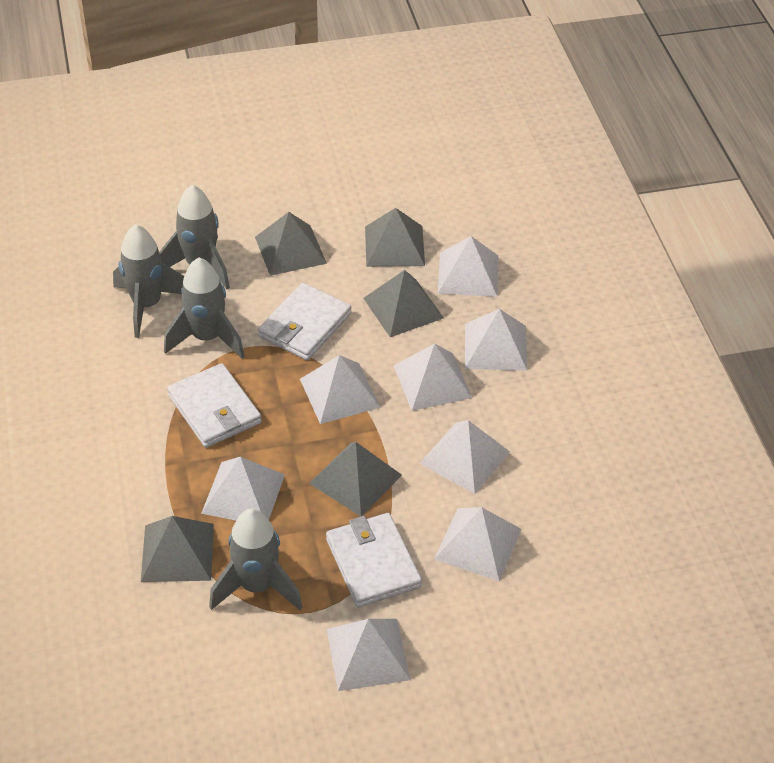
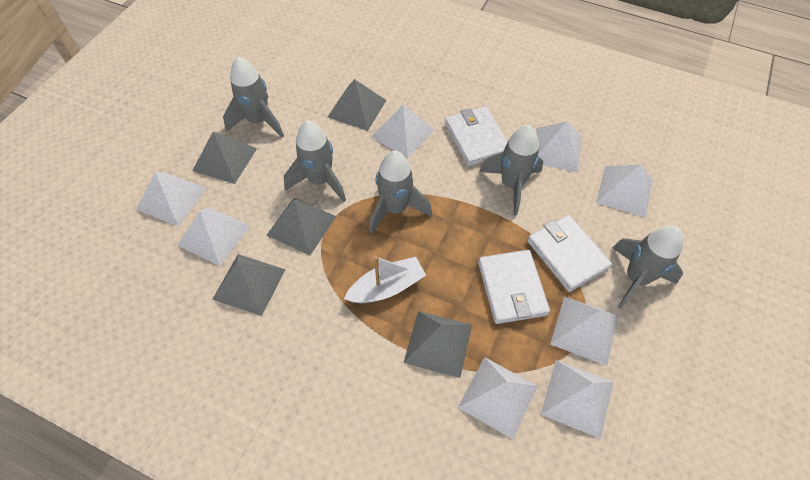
grey rocket: [113,224,184,338] [159,185,230,289] [164,258,245,359] [209,508,303,610] = 4 -> [223,57,284,138] [284,120,346,202] [369,151,432,234] [479,125,543,215] [612,226,683,309] = 5
white boat: none = 0 -> [344,256,426,303] = 1

